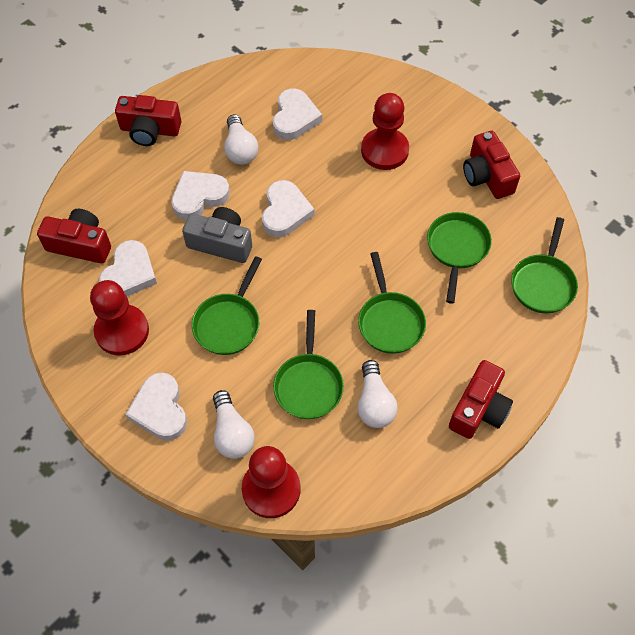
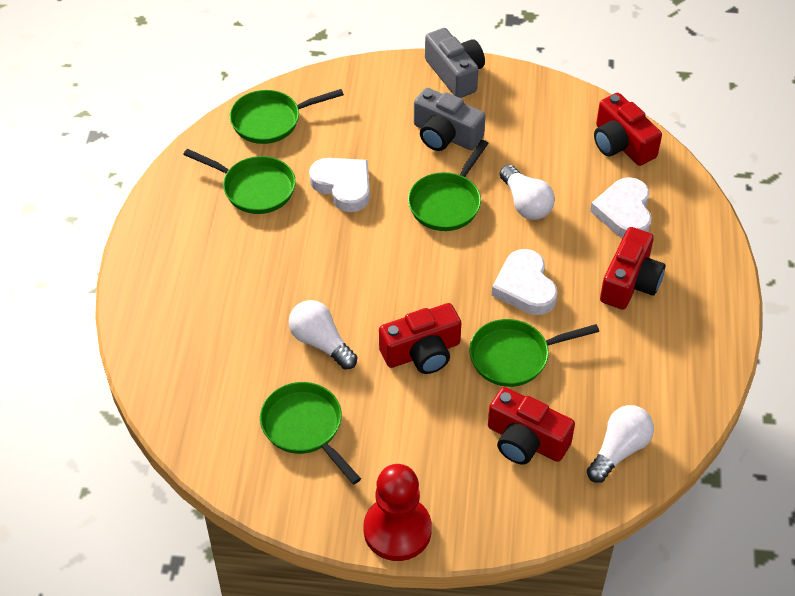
grey camera: [182,207,252,263] = 1 -> [414,88,485,151] [425,28,485,98] = 2
red pawn: [90,280,149,355] [242,446,301,518] [361,93,409,170] = 3 -> [363,464,432,561] = 1
white heart: [99,240,157,296] [125,373,187,441] [171,171,230,220] [262,180,314,237] [273,89,322,140] = 5 -> [309,158,370,212] [492,249,558,315] [590,177,652,238] = 3

